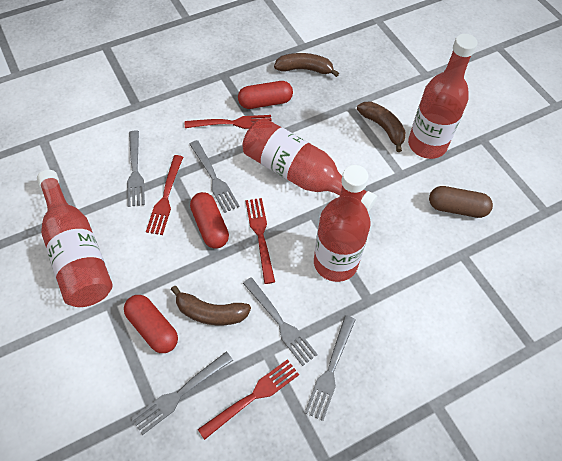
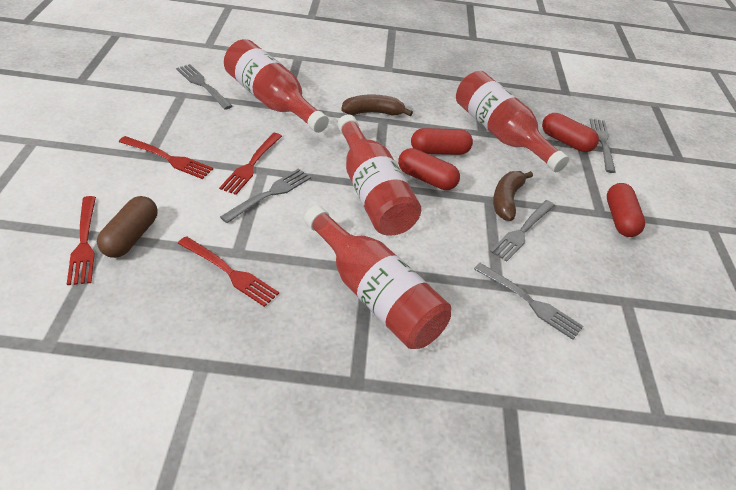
brown banana: [171,286,251,325] [274,53,339,77] [357,101,406,152] = 3 -> [341,95,413,116] [493,171,533,221] = 2
red capsule: [124,295,178,353] [190,192,229,249] [238,81,293,109] = 3 -> [398,148,460,190] [411,128,473,155] [542,113,599,152] [607,183,645,237] = 4

